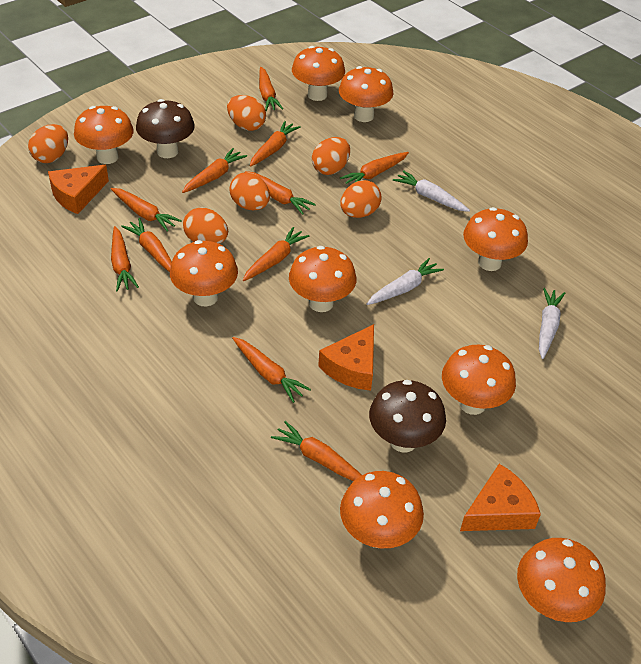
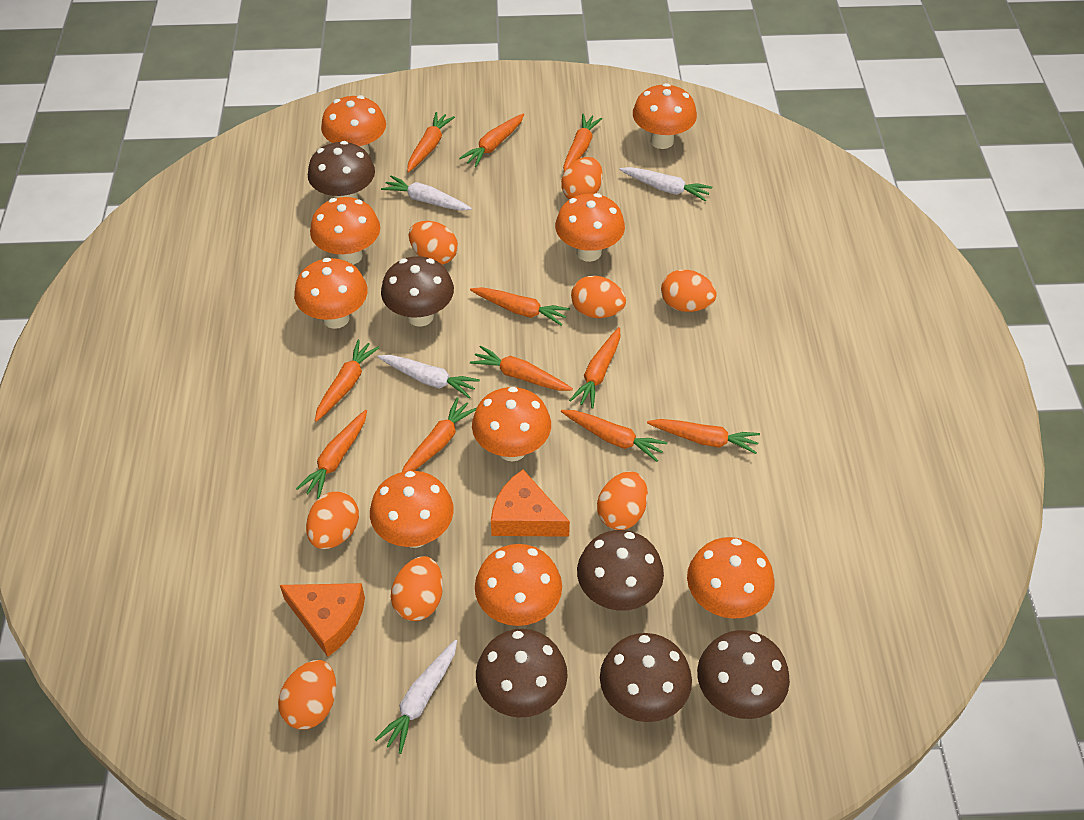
brown mushroom: [136,99,195,158] [369,380,446,452] = 2 -> [308,141,375,199] [381,256,454,327] [476,629,568,717] [577,530,664,610] [600,633,692,722] [697,630,790,719] = 6
orange cheese: [48,165,109,214] [318,324,374,391] [460,464,541,531] = 3 -> [280,583,365,657] [491,470,570,537] = 2
orange egg: [28,124,68,163] [183,207,228,244] [227,95,266,131] [229,172,270,210] [312,137,350,175] [340,180,382,218] = 6 -> [278,660,336,729] [306,492,359,549] [391,556,443,621] [409,221,458,265] [561,157,603,200] [571,276,626,318] [597,471,648,530] [661,269,717,312] = 8
white carrot: [367,258,444,305] [393,170,470,212] [539,288,565,359] = 3 -> [374,640,457,754] [377,355,480,398] [381,175,472,211] [619,167,712,201] = 4

